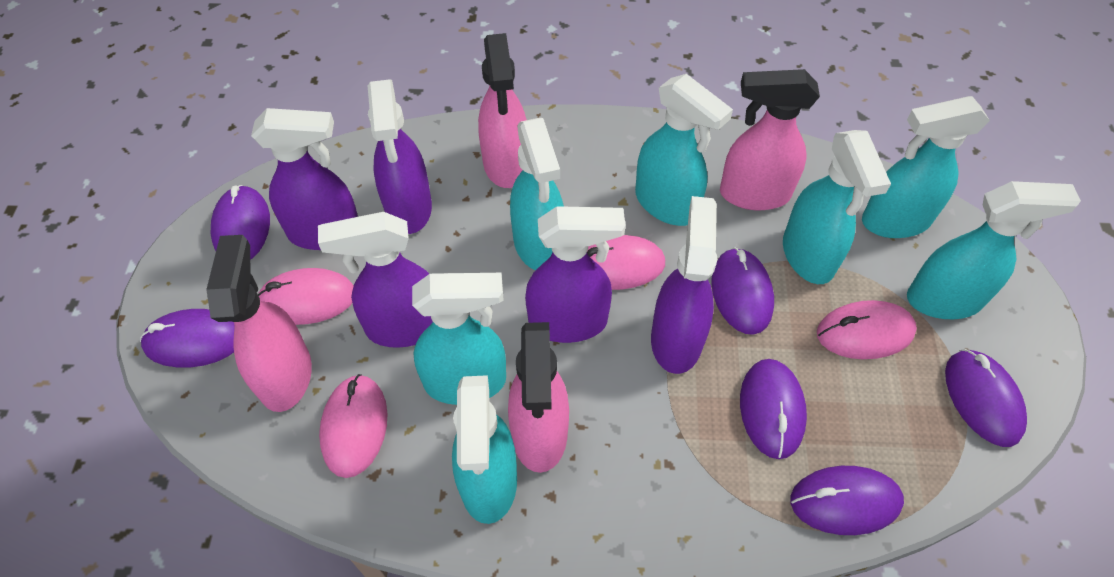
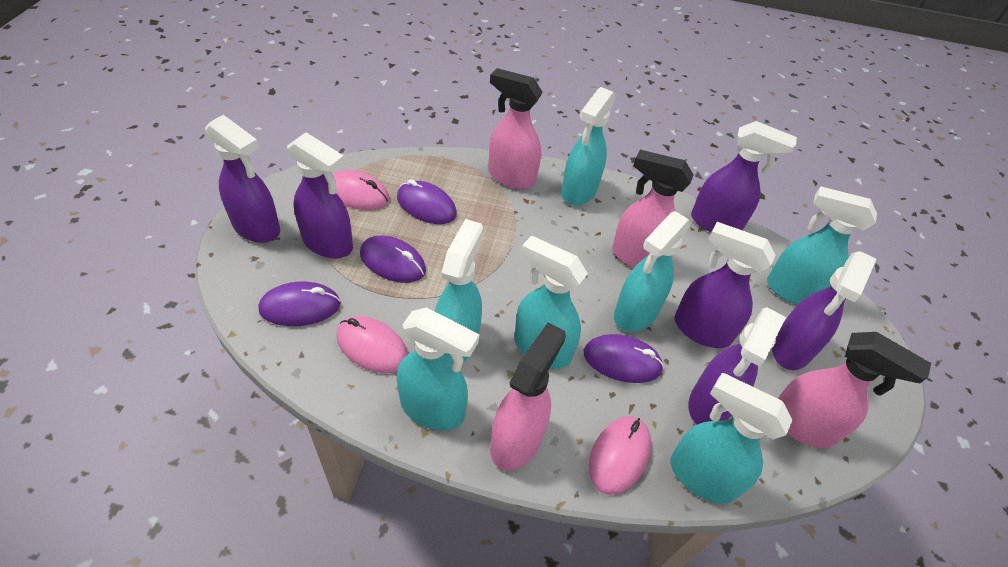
pink mouse: [258,268,354,325] [319,374,388,478] [587,235,665,290] [817,300,917,359] = 4 -> [333,170,389,210] [337,316,408,373] [589,417,651,495] = 3
purple mouse: [140,309,235,367] [211,185,270,260] [711,247,774,335] [740,359,807,459] [791,466,904,535] [945,349,1027,447] = 6 -> [258,282,341,326] [360,235,426,283] [397,179,457,224] [583,334,664,383] = 4
purple spray bottle: [251,108,358,250] [318,212,433,348] [368,79,432,234] [525,206,626,343] [651,196,717,374] = 5 -> [205,115,280,243] [287,132,353,258] [674,222,776,348] [689,307,786,425] [691,121,797,232] [772,251,877,370] = 6

